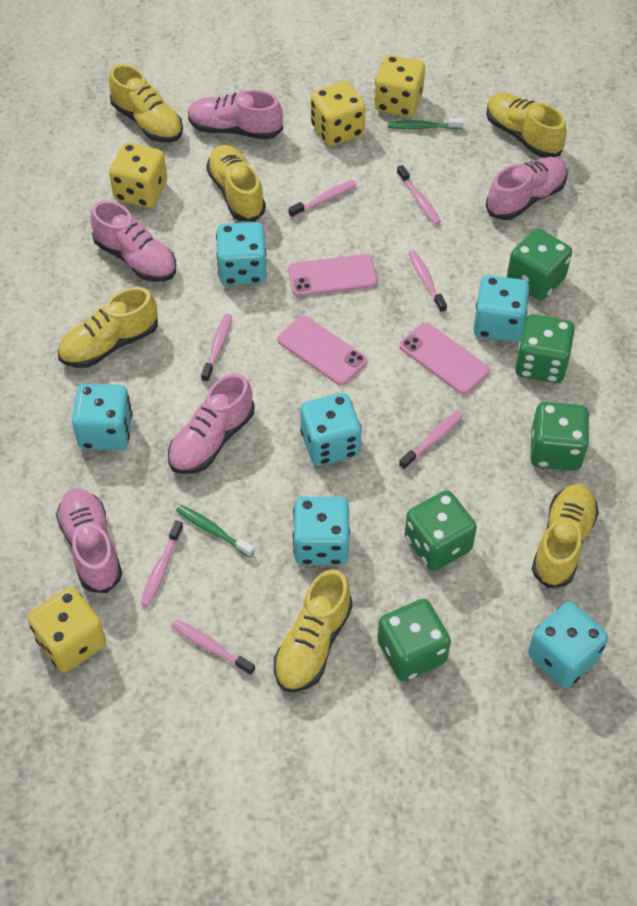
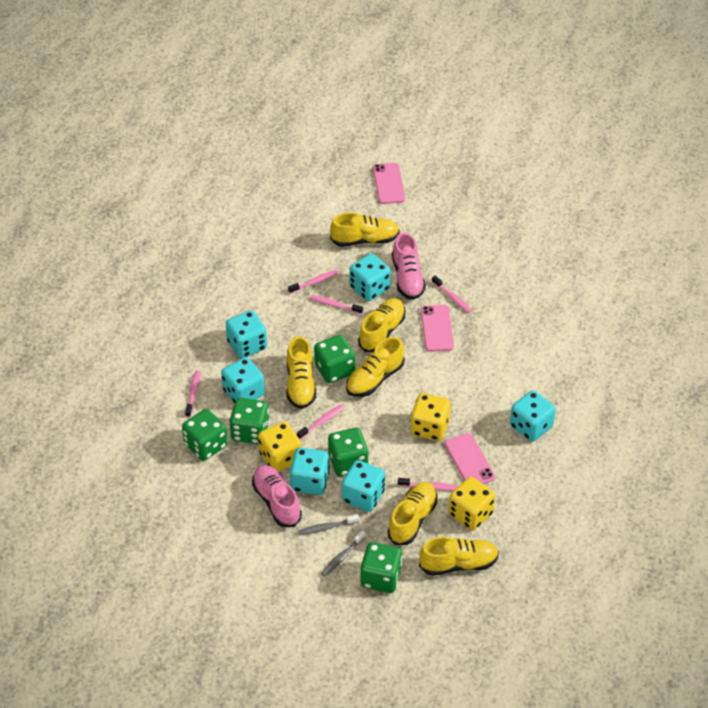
green toothbrush: [176,505,255,558] [388,118,464,130] = 2 -> none = 0
grey toothbrush: none = 0 -> [298,514,359,535] [321,531,366,577] = 2
pink shoe: [56,488,122,593] [90,200,176,282] [168,373,255,474] [188,90,283,140] [486,157,568,220] = 5 -> [252,465,302,527] [392,233,426,300] = 2
pink toothbrush: [140,520,184,607] [171,619,255,676] [201,314,232,383] [288,180,357,218] [397,165,441,225] [399,411,463,470] [409,250,447,313] = 7 -> [185,370,201,417] [288,270,339,294] [297,404,344,439] [310,295,363,314] [398,478,458,491] [432,276,473,313] = 6
yellow dice: [28,587,106,672] [109,143,167,208] [311,81,366,146] [374,55,425,117] = 4 -> [258,421,301,471] [411,393,451,441] [449,477,495,530] = 3

